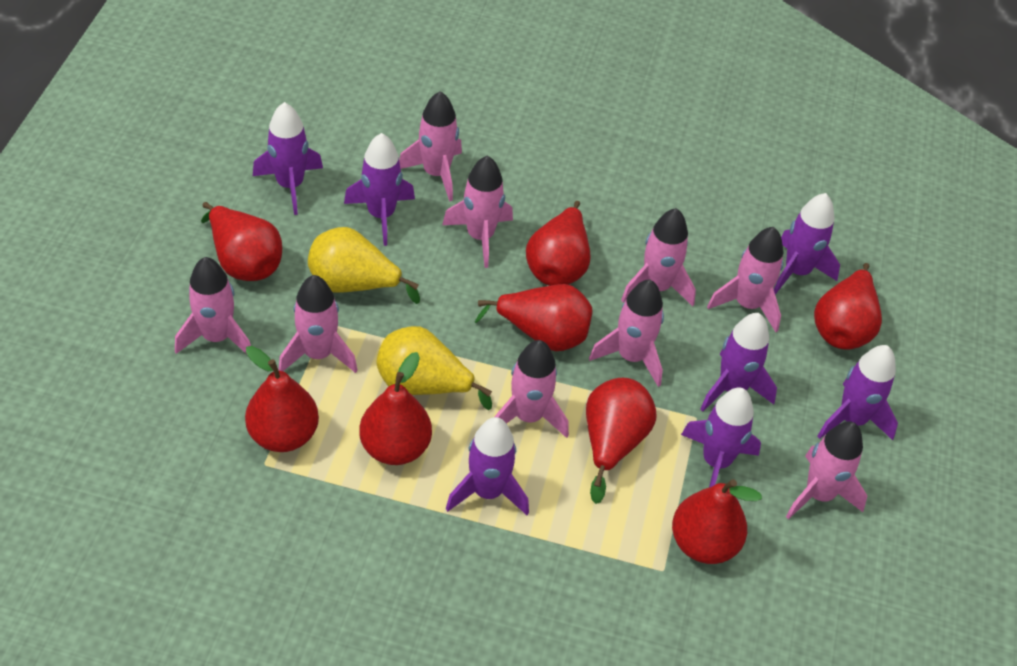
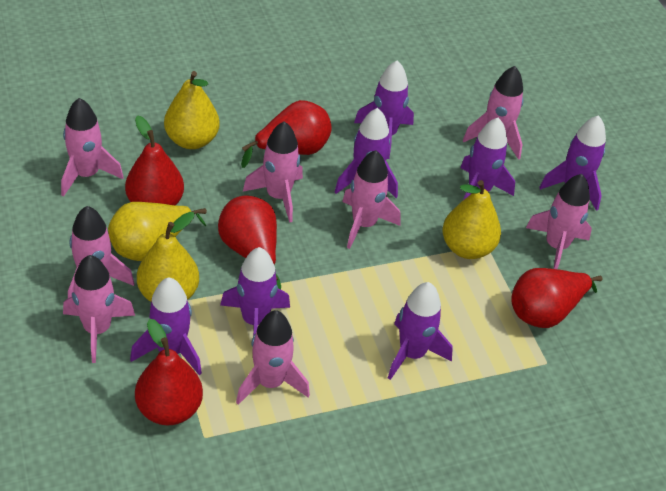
pink rocket: [175,257,251,354] [278,275,358,373] [399,91,462,202] [442,155,513,268] [494,340,569,438] [589,279,664,387] [621,208,696,306] [707,227,784,332] [786,421,867,519] = 9 -> [61,98,124,196] [63,255,135,363] [68,206,135,298] [236,310,310,405] [243,121,303,223] [342,150,400,249] [463,66,523,160] [526,174,592,269] = 8
red pear: [201,202,282,281] [245,346,319,452] [359,352,432,465] [475,284,593,351] [526,201,590,286] [586,378,657,504] [672,479,762,564] [814,263,882,350] = 8 -> [125,115,184,206] [135,319,203,425] [218,195,281,290] [241,100,332,168] [511,268,603,328] = 5
yellow pear: [308,227,420,304] [376,326,492,410] = 2 -> [108,202,207,261] [137,212,199,302] [164,71,220,149] [442,180,501,259] = 4

